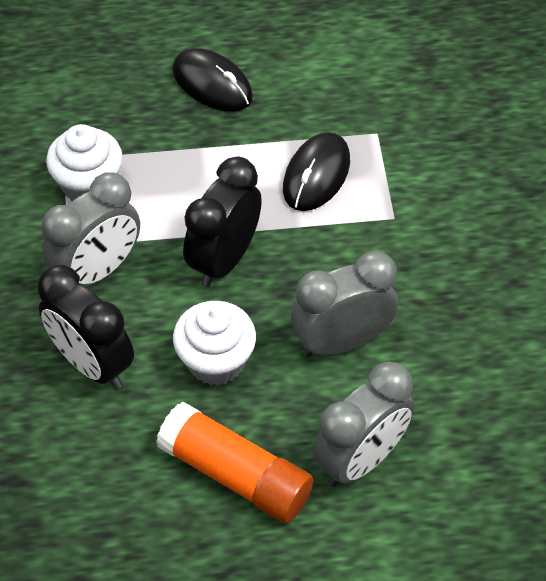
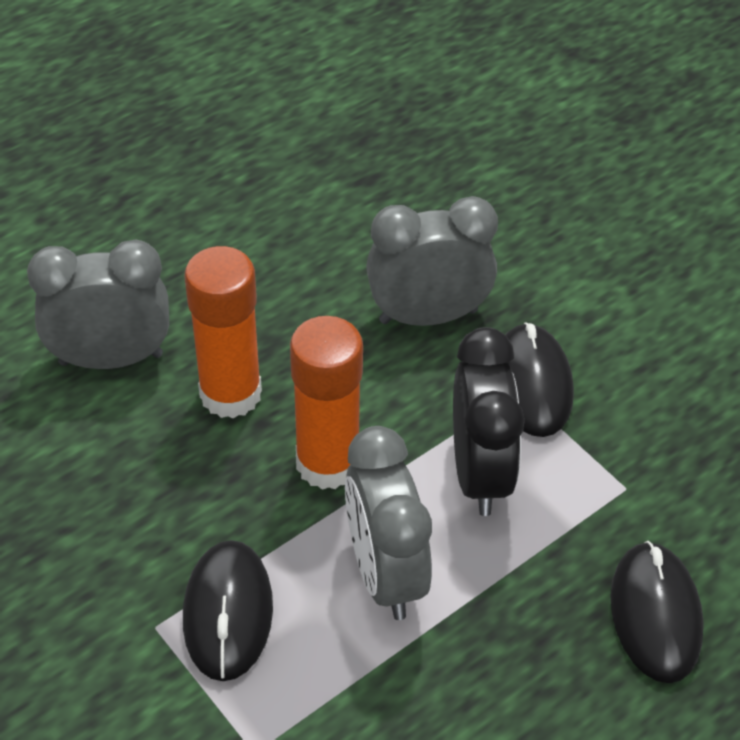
black clock: [37,265,134,389] [183,157,262,287] = 2 -> [453,327,525,516] = 1
black mouse: [172,48,253,112] [283,132,350,211] = 2 -> [183,540,273,681] [505,323,574,437] [610,541,704,683] = 3
orange glue stick: [156,402,313,523] = 1 -> [184,246,262,419] [290,316,363,490] = 2
white cupcake: [46,124,123,201] [173,301,256,385] = 2 -> none = 0

